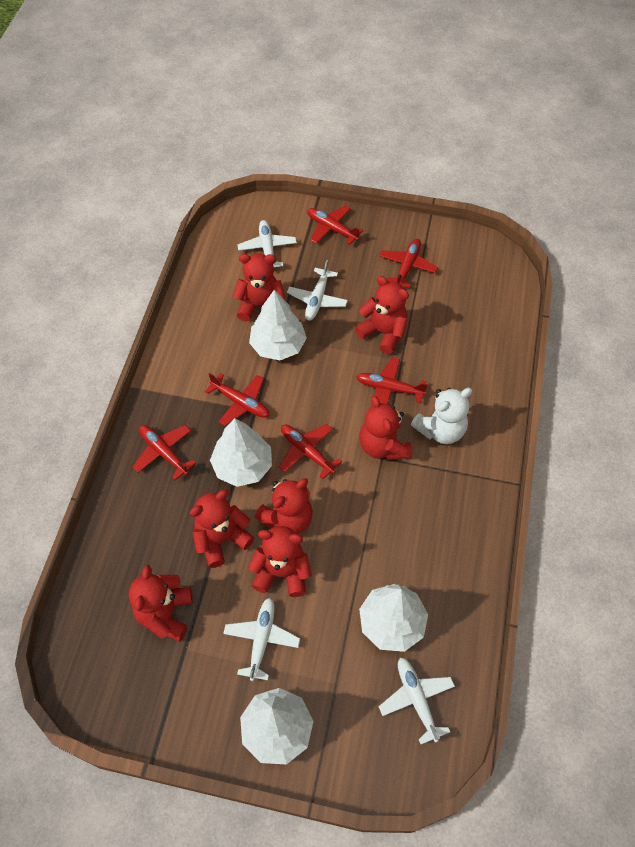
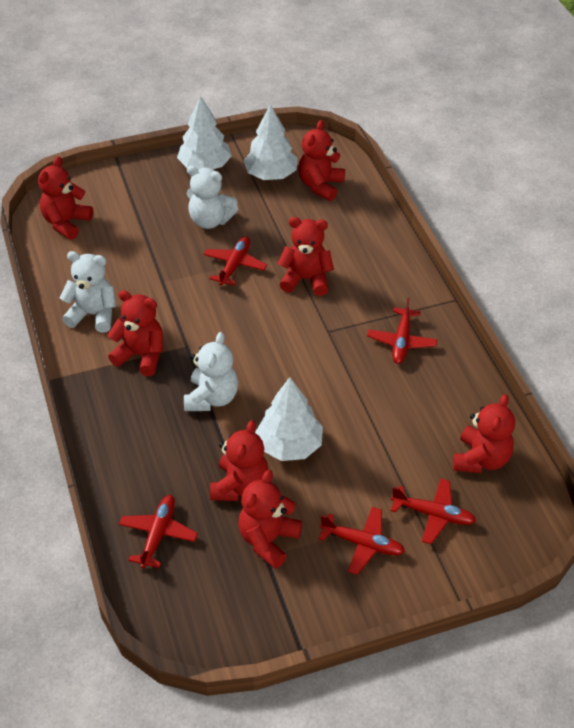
red plane: [133,425,196,480] [205,373,269,426] [279,424,342,479] [307,205,363,245] [356,357,428,404] [379,239,438,288] = 6 -> [119,495,198,568] [203,236,267,286] [319,507,405,575] [367,298,437,364] [391,478,476,544] = 5
white plane: [223,598,300,681] [237,220,297,267] [287,260,348,321] [379,657,455,744] = 4 -> none = 0
white teddy bear: [411,388,472,444] = 1 -> [60,251,116,333] [184,332,238,411] [187,165,238,229] = 3
white tree: [210,418,272,487] [240,688,314,765] [249,290,307,360] [359,584,428,652] = 4 -> [177,95,232,170] [243,104,298,180] [255,377,323,461] = 3

